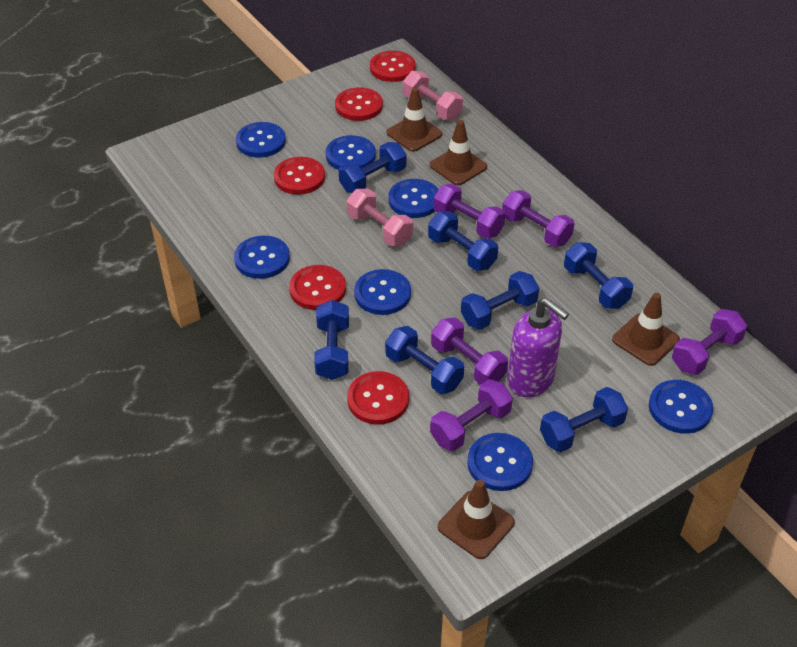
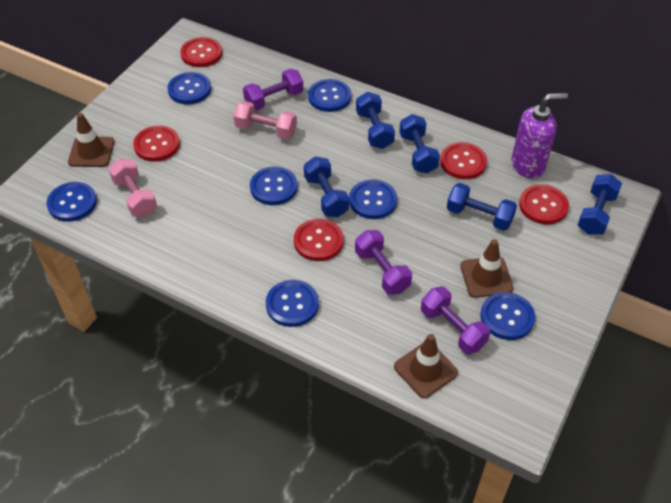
blue dumbbell: [314,300,349,380] [339,142,406,193] [385,326,464,394] [428,211,498,271] [461,271,539,330] [540,387,628,452] [564,242,633,309] = 7 -> [304,157,349,217] [356,92,395,149] [399,114,440,173] [447,183,517,231] [578,174,622,235] = 5
brown traffic cone: [387,88,442,152] [430,120,487,185] [438,480,515,559] [612,293,680,366] = 4 -> [68,113,114,167] [394,334,458,398] [460,239,514,298] = 3
purple dumbbell: [430,379,513,451] [431,317,508,385] [433,184,505,239] [502,190,575,247] [672,309,747,375] = 5 -> [243,69,303,110] [355,230,412,295] [421,286,490,354] = 3

